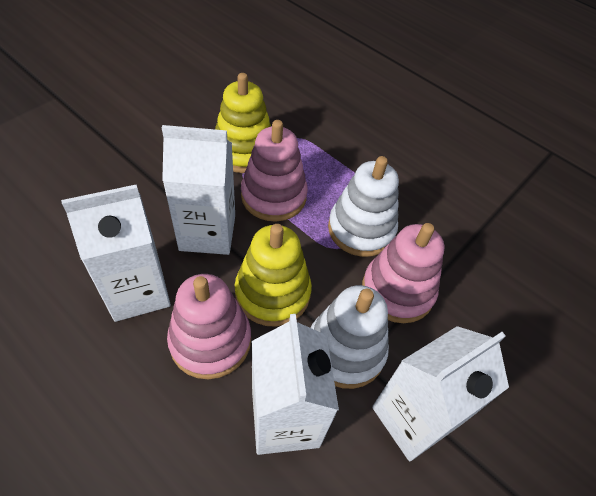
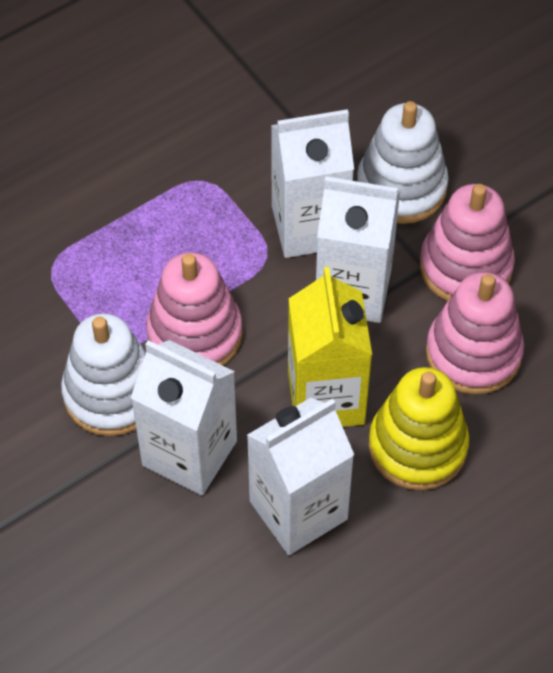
yellow carton: none = 0 -> [288,267,372,427] = 1
yellow stacking toy: [215,73,271,173] [235,224,312,327] = 2 -> [368,367,469,490] = 1

